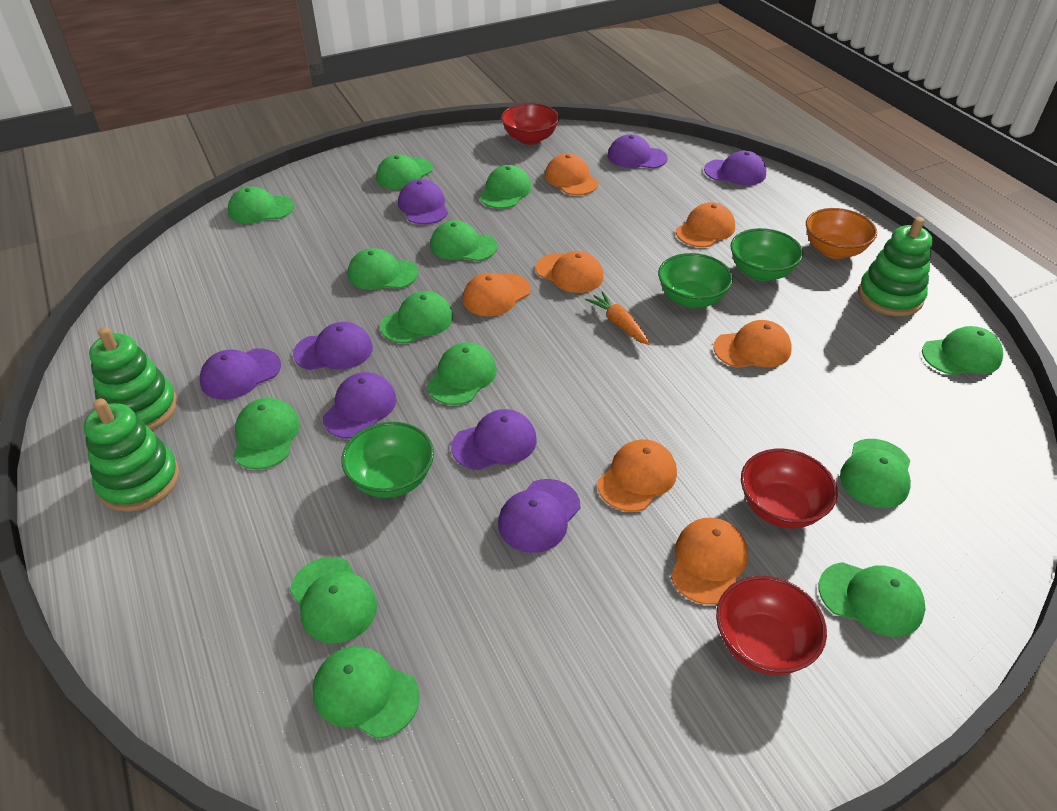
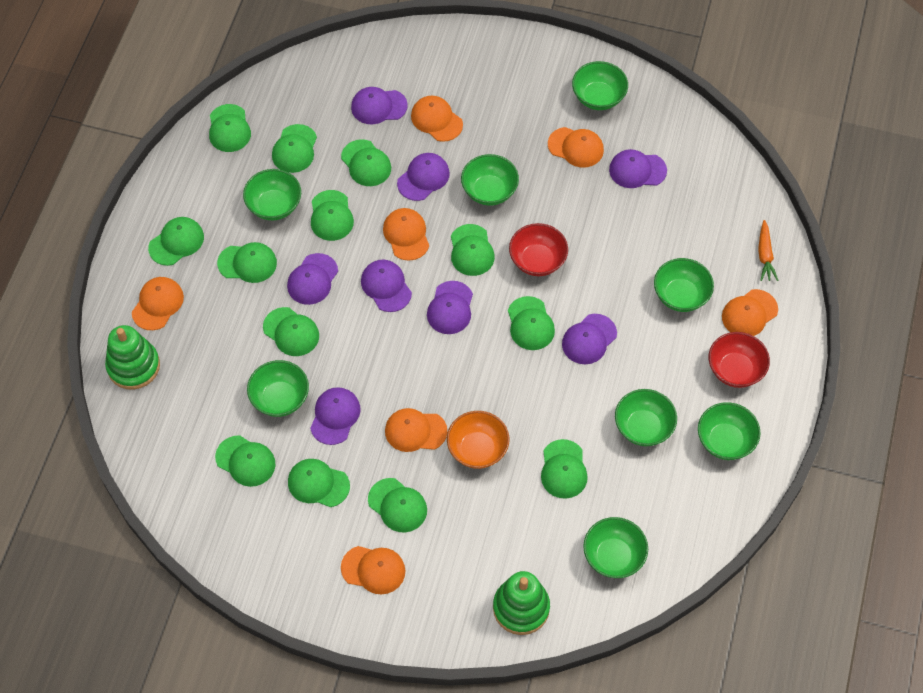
green bowl: [341,422,434,498] [658,253,733,308] [730,228,803,281] = 3 -> [243,169,301,220] [247,360,309,417] [461,154,519,206] [572,61,628,110] [583,517,648,578] [615,389,677,446] [654,258,714,312] [698,402,761,460] = 8
green stacking toy: [84,398,180,512] [89,327,177,431] [858,217,933,316] = 3 -> [105,325,160,390] [493,571,550,635] = 2
red bowl: [501,103,559,145] [716,576,827,675] [741,449,838,528] = 3 -> [509,223,568,276] [709,332,770,388] = 2

